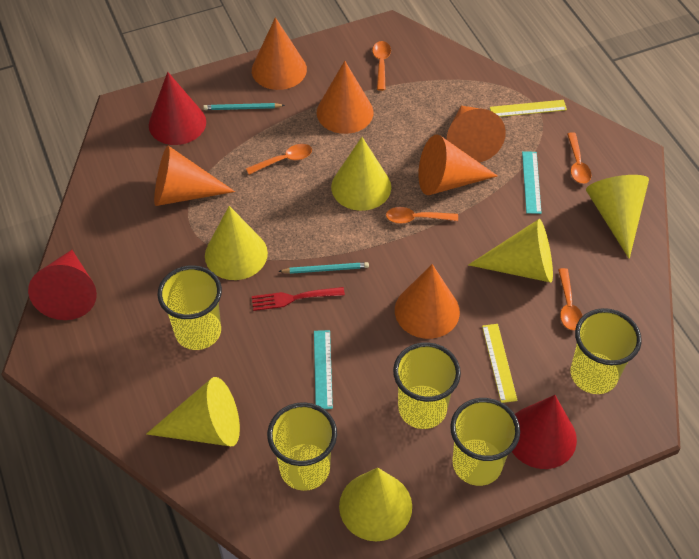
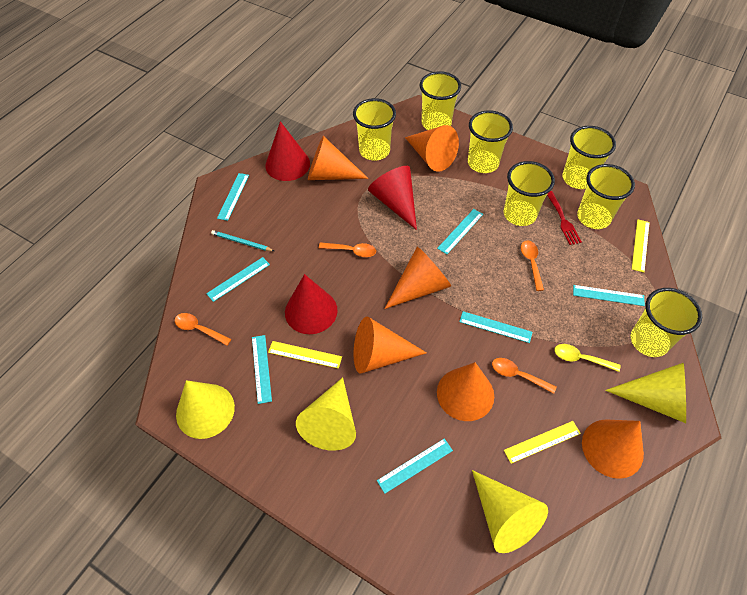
orange spoon: [246,144,312,175] [372,41,391,91] [386,207,458,224] [558,268,583,331] [567,132,592,184] = 5 -> [175,313,231,346] [319,242,376,257] [492,358,557,394] [521,241,544,291] = 4
turquoise pencil: [203,103,285,110] [278,262,369,274] = 2 -> [211,230,274,251] = 1
turquoise ruler: [314,330,333,409] [522,151,541,214] = 2 -> [206,257,270,302] [217,173,249,221] [252,335,272,404] [377,438,453,494] [437,209,483,254] [459,311,532,343] [573,285,645,306] = 7
yellow cone: [146,377,240,447] [205,206,268,280] [331,137,391,211] [339,468,412,541] [468,219,553,283] [586,175,649,259] = 6 -> [176,380,235,439] [296,377,356,451] [472,470,548,553] [605,363,686,423] = 4
yellow cup: [157,265,222,350] [267,402,337,491] [393,342,461,429] [450,398,520,486] [571,308,642,394] = 5 -> [353,98,396,161] [420,71,461,130] [468,110,513,173] [504,161,555,226] [563,126,616,189] [577,164,635,229] [631,288,702,357] = 7
yellow ruler: [482,324,518,403] [490,100,567,117] = 2 -> [268,341,342,369] [504,421,581,464] [632,219,650,272] = 3
yellow spoon: none = 0 -> [554,344,620,372] = 1

